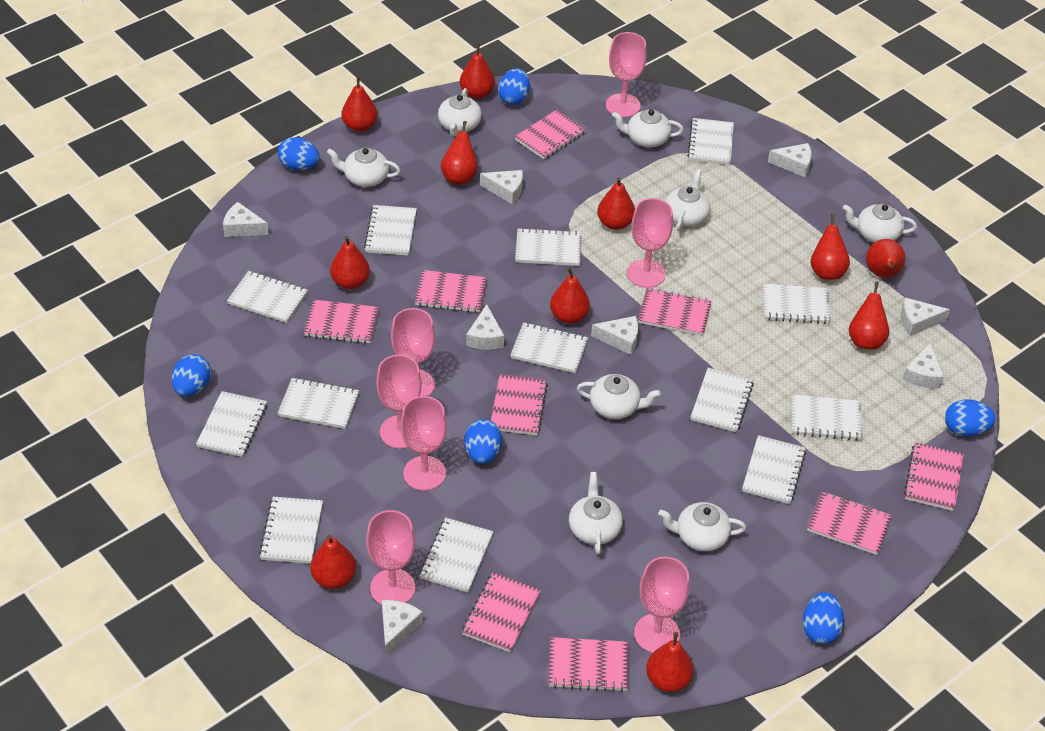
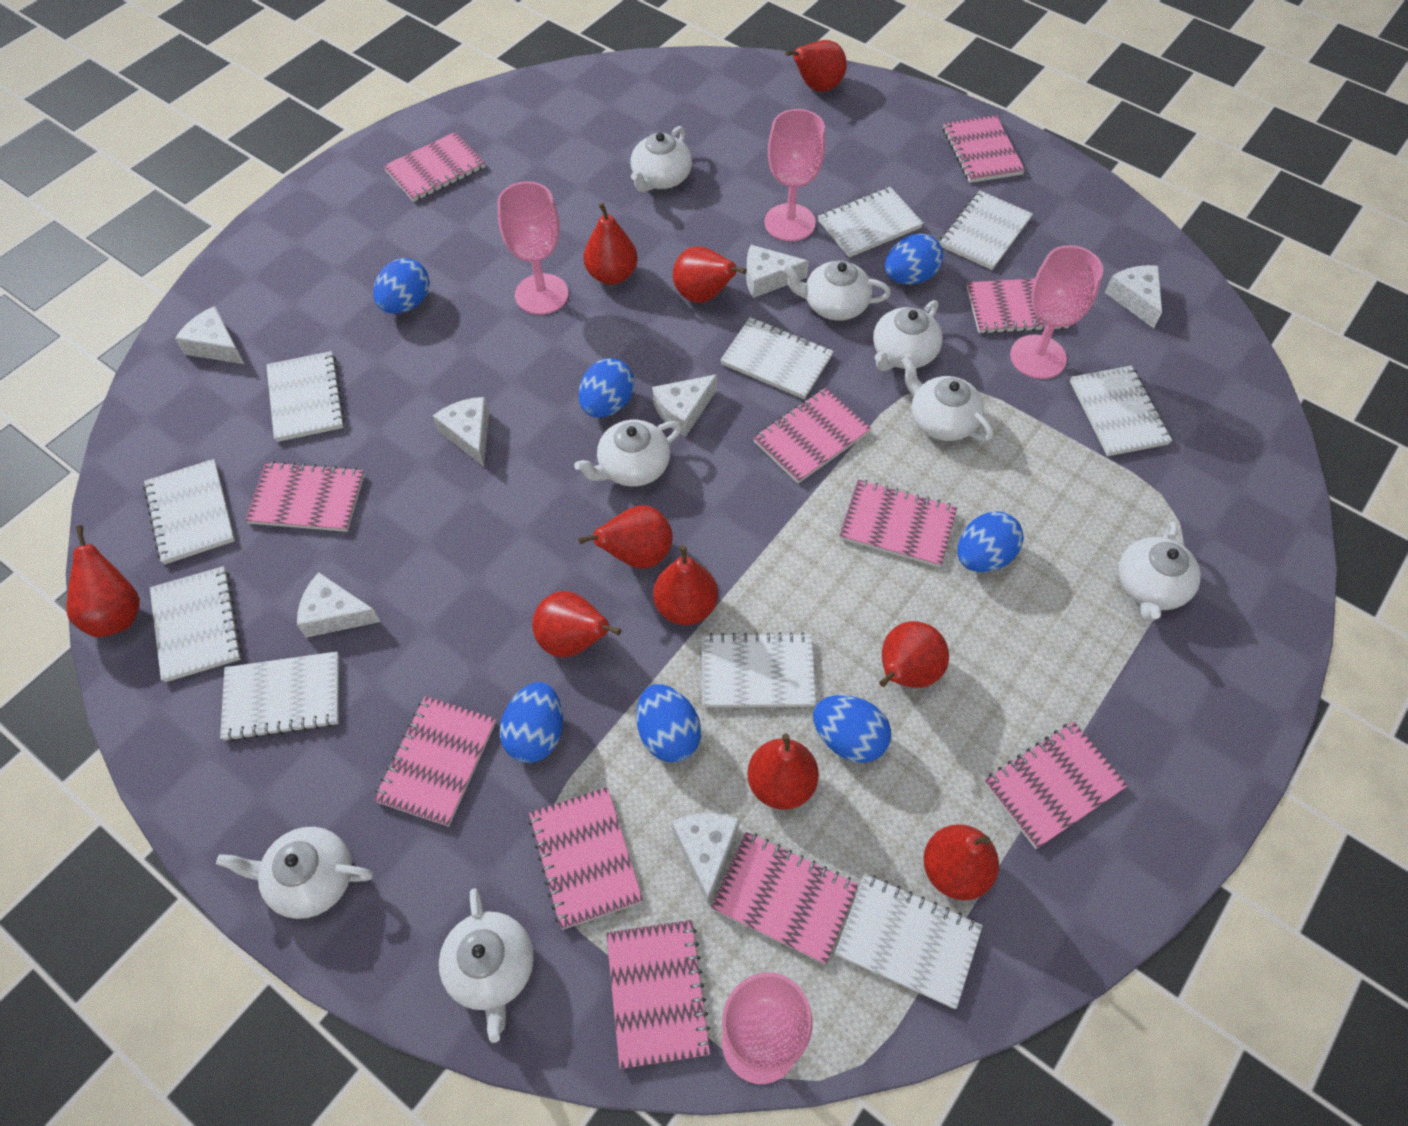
blue egg: [172,354,211,397] [278,137,320,170] [464,419,502,464] [498,68,530,105] [802,592,844,644] [945,399,996,436] = 6 -> [373,258,430,314] [500,682,563,763] [579,358,634,418] [636,684,701,762] [813,695,891,763] [885,233,943,284] [957,511,1024,572] = 7
pink goblet: [366,510,415,605] [376,355,422,449] [391,308,435,396] [401,396,447,491] [606,32,647,117] [627,198,673,288] [634,557,690,653] = 7 -> [497,181,568,315] [722,972,812,1084] [764,109,826,241] [1010,245,1103,379] = 4
pink notebook: [304,300,379,344] [415,270,487,313] [462,573,541,652] [491,374,548,435] [515,110,586,159] [549,637,629,692] [638,288,712,336] [807,491,892,555] [904,442,964,511] = 9 -> [245,461,365,532] [374,696,496,827] [383,132,485,202] [529,787,643,930] [606,920,712,1069] [711,832,858,964] [753,388,871,484] [839,480,957,567] [943,115,1025,183] [967,279,1069,334] [984,722,1128,849] = 11
red pear: [310,535,356,589] [330,236,370,289] [342,77,378,132] [441,121,478,184] [460,44,495,99] [550,268,590,324] [597,177,635,230] [646,632,694,692] [811,214,850,280] [849,281,889,350] [866,239,905,278] = 11 -> [66,525,140,637] [532,591,622,657] [578,505,673,569] [583,202,638,285] [653,545,718,625] [673,246,747,303] [747,733,819,810] [785,40,847,92] [879,621,949,688] [923,824,999,900] = 10
white cheese: [223,202,269,237] [382,600,423,656] [466,304,504,349] [480,170,523,204] [591,316,638,355] [768,143,812,177] [901,298,950,336] [903,342,944,388] = 8 -> [175,306,244,364] [297,572,380,638] [433,397,489,466] [652,374,717,436] [671,813,739,904] [746,245,809,298] [1105,265,1162,328] = 7
white notebook: [196,391,267,457] [227,271,308,323] [259,497,323,564] [277,377,359,429] [364,205,417,256] [420,518,494,593] [510,322,588,373] [515,228,582,266] [687,118,734,165] [691,368,754,432] [742,435,806,504] [763,284,831,324] [791,395,863,441] = 13 -> [143,459,235,565] [150,566,242,682] [220,652,339,742] [266,351,345,442] [702,632,816,707] [720,317,834,399] [818,187,923,258] [835,874,983,1009] [940,191,1033,270] [1070,366,1172,456] = 10

